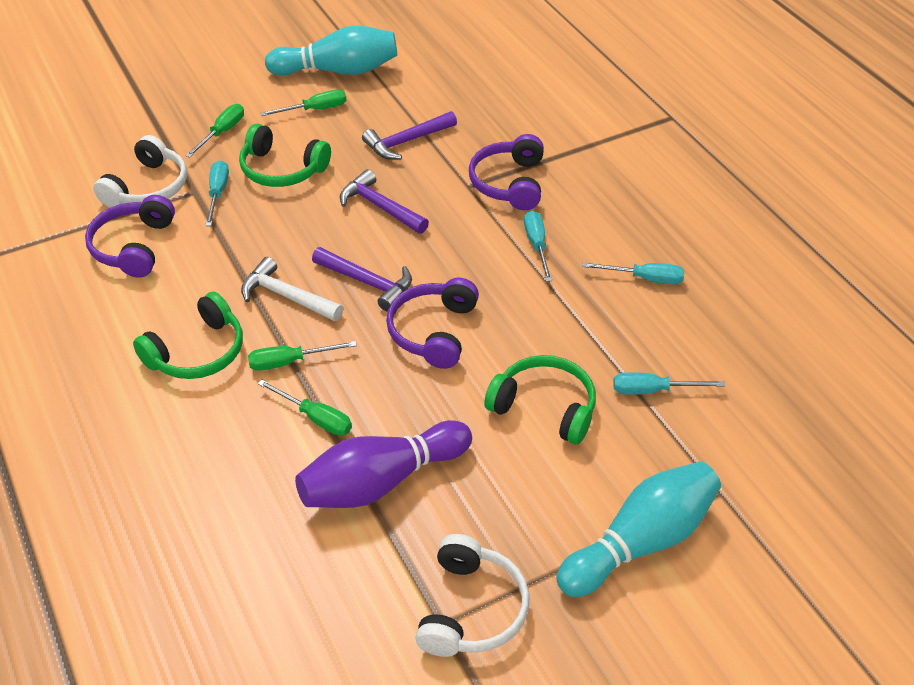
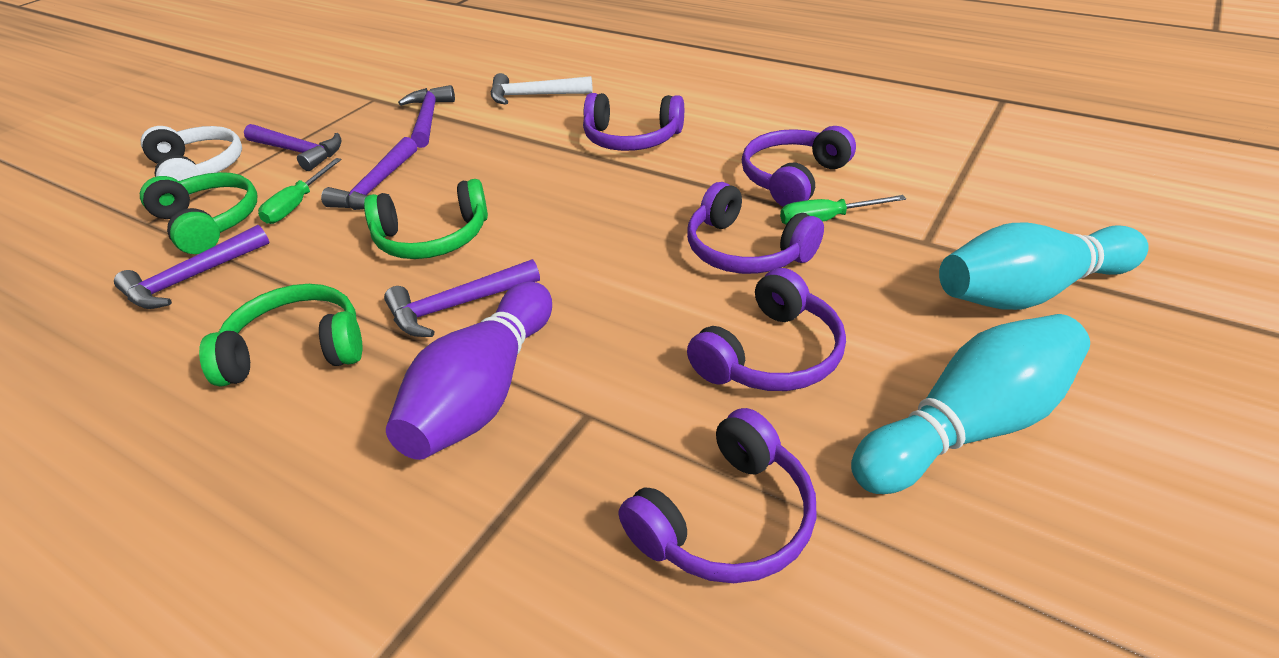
green screwdriver: [185,104,244,158] [248,341,357,371] [257,379,352,436] [261,90,346,116] = 4 -> [258,158,342,224] [780,195,906,225] = 2
purple hammer: [312,247,412,312] [340,169,429,234] [362,111,457,160] = 3 -> [114,225,270,309] [244,124,342,171] [321,137,417,210] [384,259,540,337] [398,85,455,148] = 5
purple headphones: [85,195,175,278] [386,278,479,369] [469,134,544,210] = 3 -> [583,93,684,151] [618,408,817,583] [687,182,824,274] [687,268,846,391] [742,126,856,207] = 5
turquoise screwdriver: [205,160,229,226] [524,210,552,282] [582,262,685,284] [613,372,725,395] = 4 -> none = 0
white headphones: [93,135,187,208] [415,534,530,657] = 2 -> [141,126,242,195] = 1

